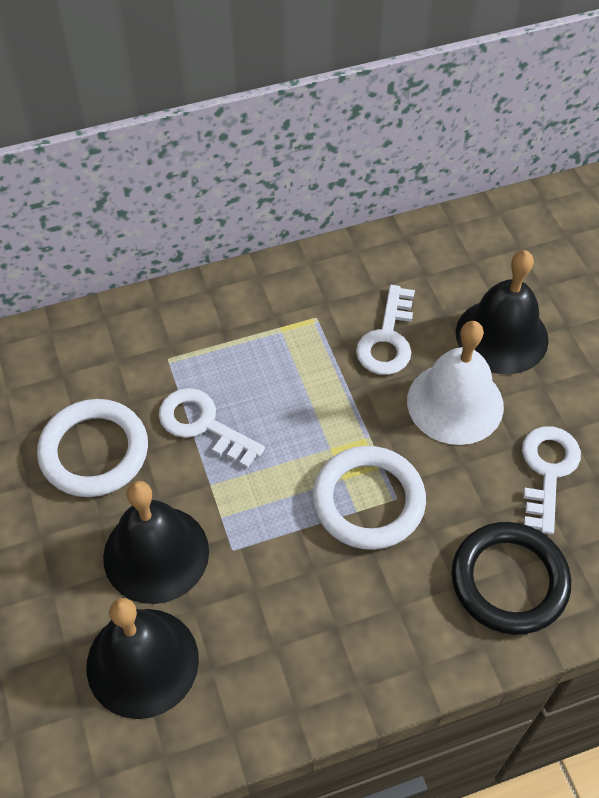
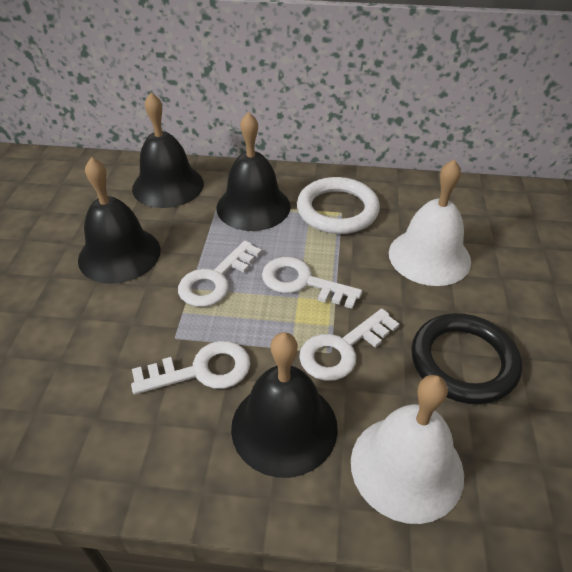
black bell: [87,598,199,719] [103,481,209,604] [456,250,549,374] = 3 -> [78,157,161,284] [132,93,204,208] [217,112,291,231] [231,332,338,478] = 4
white bell: [407,321,504,445] = 1 -> [351,375,464,524] [389,160,471,286] = 2
white key: [159,388,265,468] [356,285,415,375] [522,426,581,534] = 3 -> [131,341,250,395] [178,241,262,307] [262,257,362,309] [299,309,399,381] = 4
white ring: [37,399,148,497] [312,446,426,550] = 2 -> [297,177,380,234] = 1

